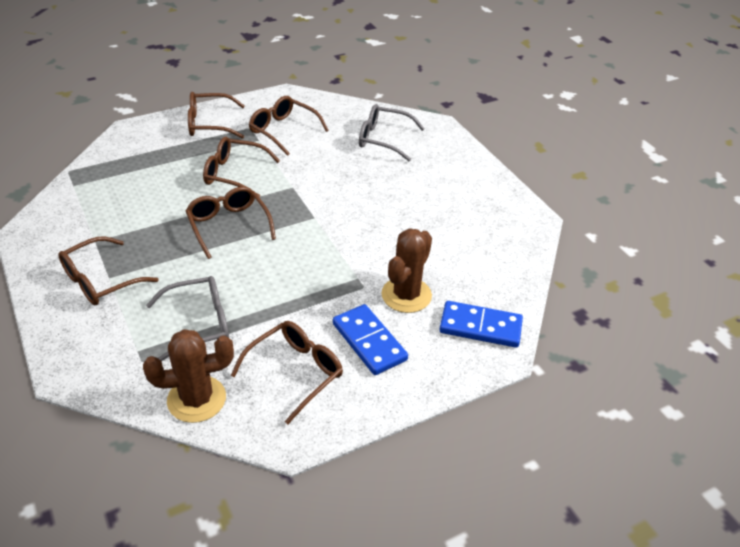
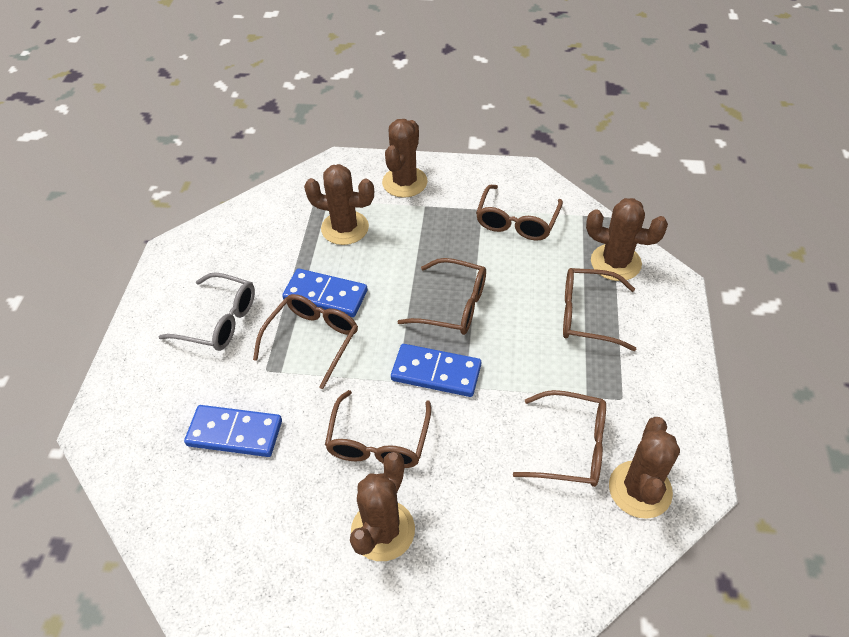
blue domino: [333,304,408,375] [439,301,523,348] = 2 -> [184,405,282,457] [282,268,368,317] [391,344,481,397] = 3
brown cactus: [143,329,234,423] [381,228,432,313] = 2 -> [304,164,374,245] [350,452,415,561] [382,119,428,198] [586,198,668,281] [609,417,680,519] = 5
grey glasses: [146,276,229,361] [359,104,425,161] = 2 -> [158,272,255,351] = 1

